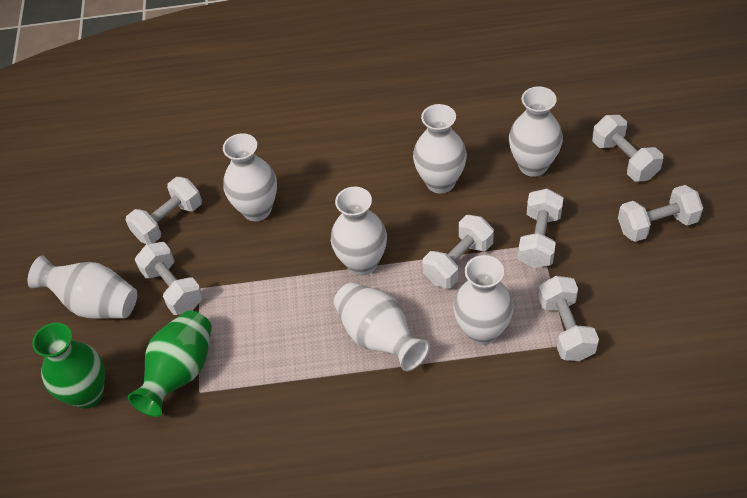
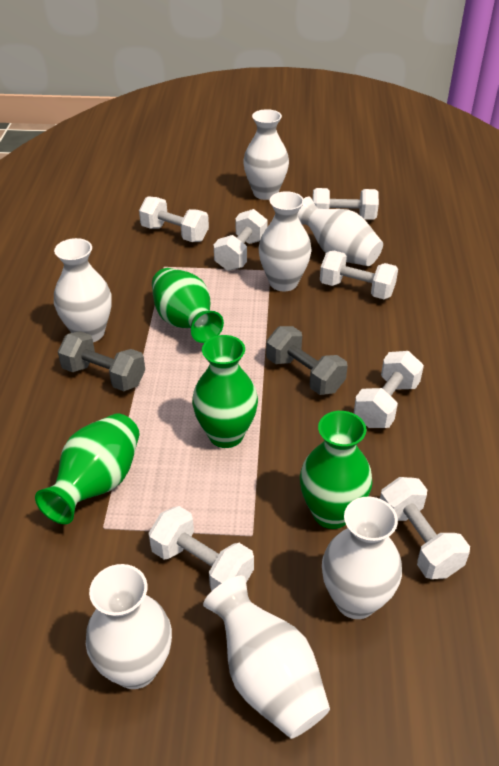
green vase: [32,322,105,409] [128,311,212,417] = 2 -> [35,413,139,524] [152,268,224,343] [192,335,258,448] [300,411,373,529] = 4
grey dumbbell: none = 0 -> [58,331,145,391] [266,326,348,395] = 2

